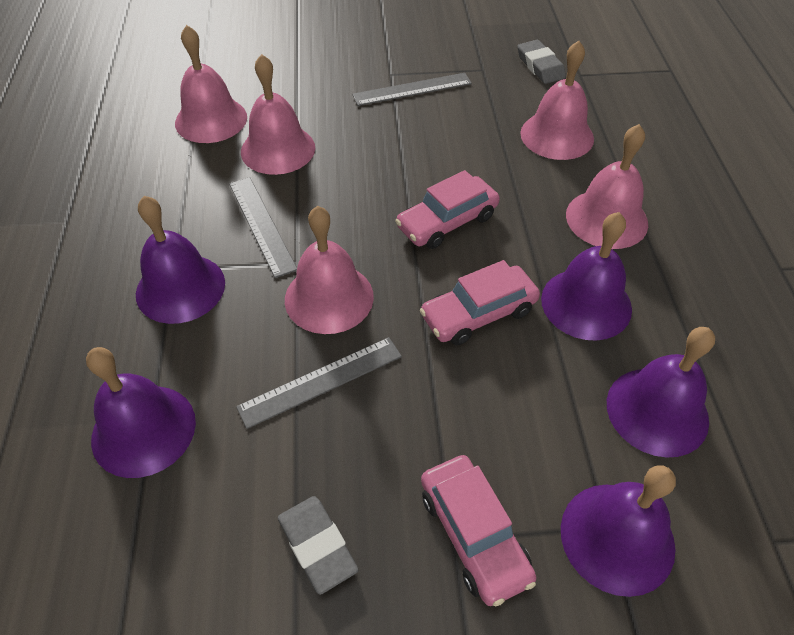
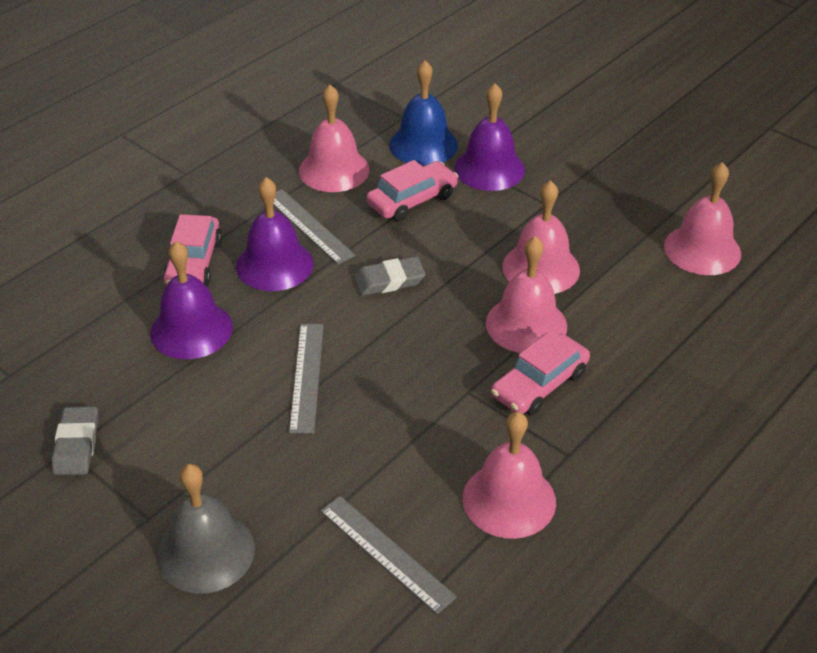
blue bell: none = 0 -> [389,60,458,166] = 1
grey bell: none = 0 -> [157,464,255,593] = 1
purple bell: [86,347,196,478] [136,196,225,324] [541,212,632,341] [561,465,676,597] [607,327,715,458] = 5 -> [150,241,233,359] [236,177,314,291] [454,84,525,191] = 3

